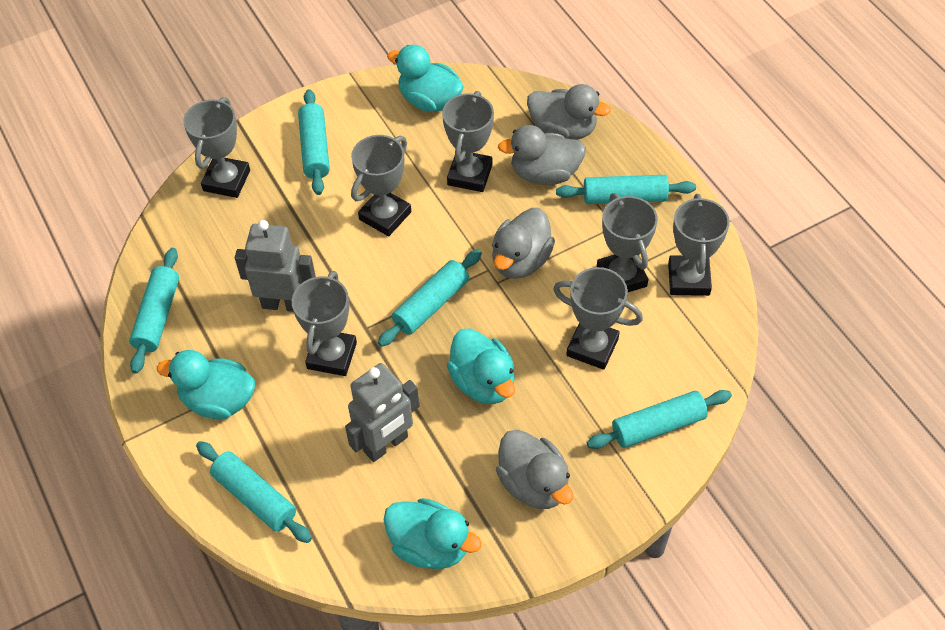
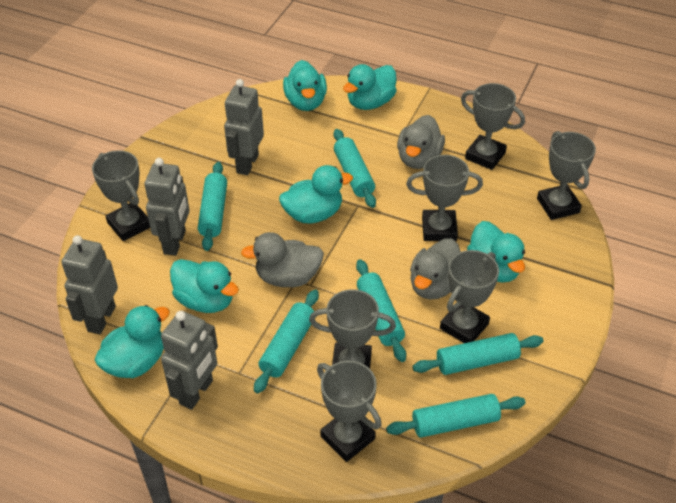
grey duck: [492,208,555,279] [496,429,573,509] [498,125,586,185] [527,84,611,140] = 4 -> [241,232,324,287] [397,115,445,169] [410,238,461,300] = 3
grey robot: [235,220,316,312] [345,363,419,462] = 2 -> [61,235,118,334] [145,158,190,256] [161,311,218,410] [224,79,264,175] = 4
turquoise duck: [157,350,255,419] [384,498,482,569] [387,45,464,112] [447,328,515,404] = 4 -> [95,305,170,378] [170,259,239,313] [279,165,353,224] [283,60,327,111] [343,64,397,110] [467,221,525,283] = 6

